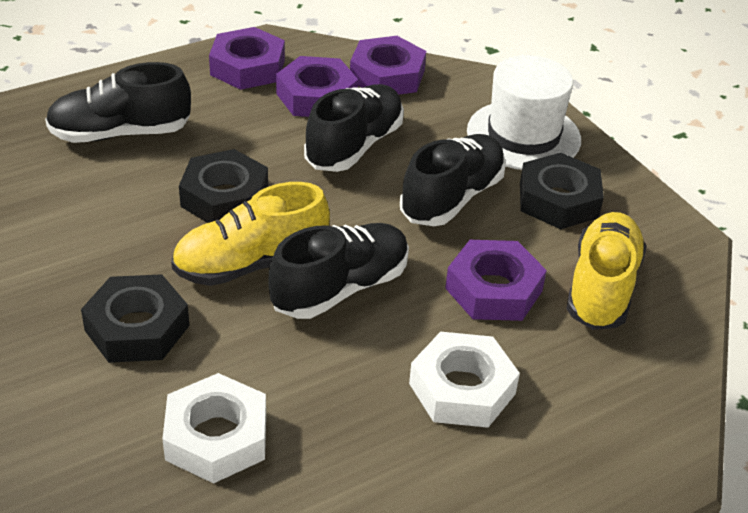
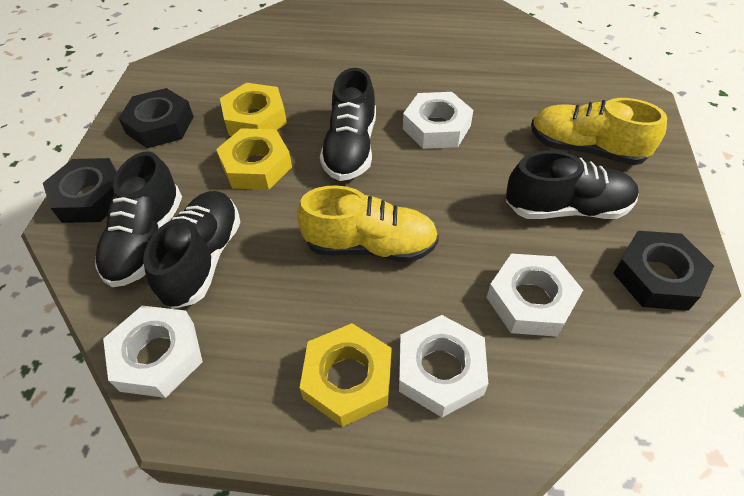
purple nut: [209,27,285,90] [276,56,358,117] [350,36,426,95] [445,240,547,321] = 4 -> none = 0
white hat: [467,55,581,170] = 1 -> none = 0
white nut: [162,373,266,484] [409,331,520,428] = 2 -> [103,306,203,398] [399,315,488,417] [403,92,473,149] [487,254,583,337] = 4
yellow nut: none = 0 -> [216,128,292,190] [220,83,287,136] [300,323,391,427] = 3

